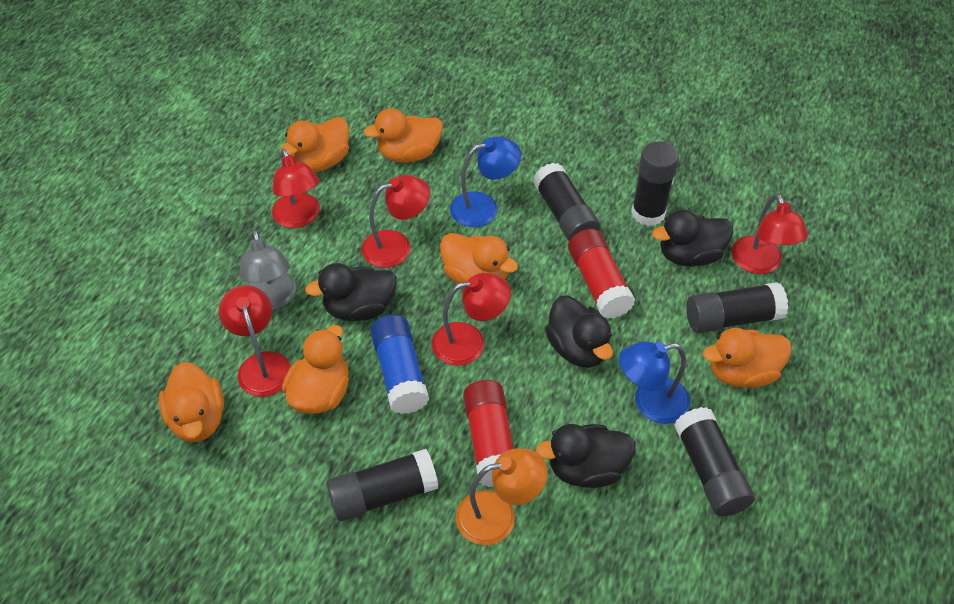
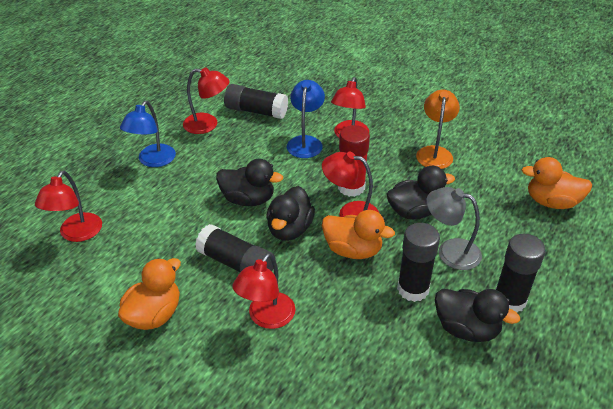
black glue stick: [326,449,438,521] [533,163,600,241] [631,141,679,226] [674,407,755,517] [686,282,788,333] = 5 -> [195,224,275,272] [224,84,288,119] [397,223,440,302] [495,234,546,313] = 4
blue glue stick: [370,314,429,414] = 1 -> none = 0
orange duck: [159,362,224,442] [280,117,349,172] [282,325,349,414] [364,108,443,163] [440,233,518,284] [703,328,791,388] = 6 -> [118,258,181,330] [322,210,395,259] [522,157,592,209] = 3
red glue stick: [463,380,514,487] [568,229,635,319] = 2 -> [338,125,370,197] = 1

